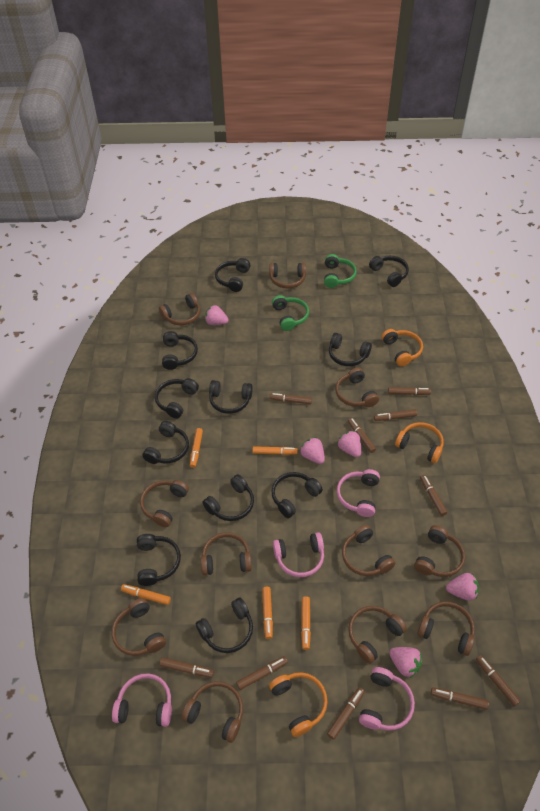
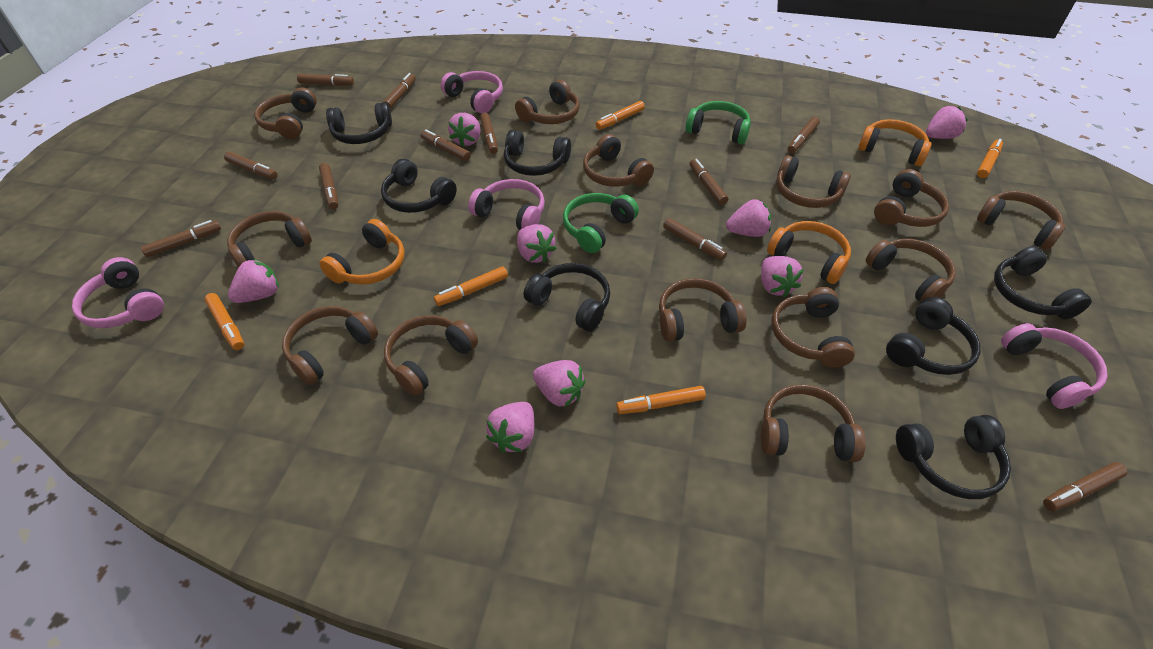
black headphones: [137,534,181,586] [142,421,189,464] [155,378,199,419] [162,331,198,370] [196,597,253,653] [203,474,254,521] [209,380,253,414] [215,258,251,292] [272,472,323,518] [329,333,372,366] [369,256,409,287] = 11 -> [326,102,392,144] [381,159,457,213] [504,130,571,176] [524,263,610,332] [886,297,981,375] [896,415,1011,499] [994,246,1092,319] = 7
brown headphones: [112,598,166,656] [140,480,189,527] [159,293,200,325] [182,681,243,743] [201,532,252,575] [269,263,306,289] [335,367,379,407] [342,525,395,576] [348,606,407,664] [414,525,465,577] [417,601,475,656] = 11 -> [227,211,312,268] [254,87,317,139] [282,306,378,385] [384,315,478,396] [515,80,580,124] [583,134,654,187] [659,278,747,342] [761,385,866,462] [772,287,855,368] [776,155,851,208] [866,239,956,302] [874,169,949,227] [977,191,1065,250] = 13
brown marker: [160,657,214,678] [236,656,288,690] [269,393,312,404] [327,687,365,740] [348,418,376,453] [374,409,417,421] [388,387,431,395] [420,475,447,516] [431,687,489,710] [476,655,521,707] = 10 -> [141,220,221,257] [224,152,278,179] [297,74,354,86] [319,163,338,209] [383,73,416,109] [421,129,471,161] [480,113,498,154] [663,218,727,261] [689,159,728,205] [788,117,820,153] [1043,462,1128,511] = 11
pink strawberry: [205,305,229,325] [300,437,325,464] [337,430,361,457] [389,647,422,678] [446,573,479,601] = 5 -> [228,259,279,303] [448,113,480,147] [486,402,534,453] [517,224,556,263] [533,360,586,407] [726,199,771,237] [761,256,804,297] [926,106,968,139] = 8

